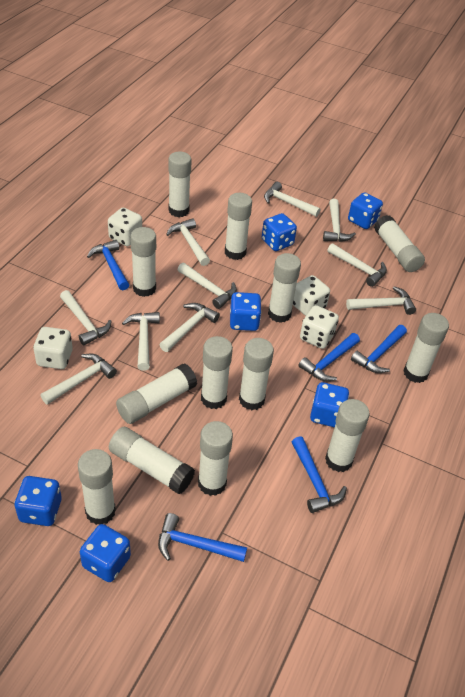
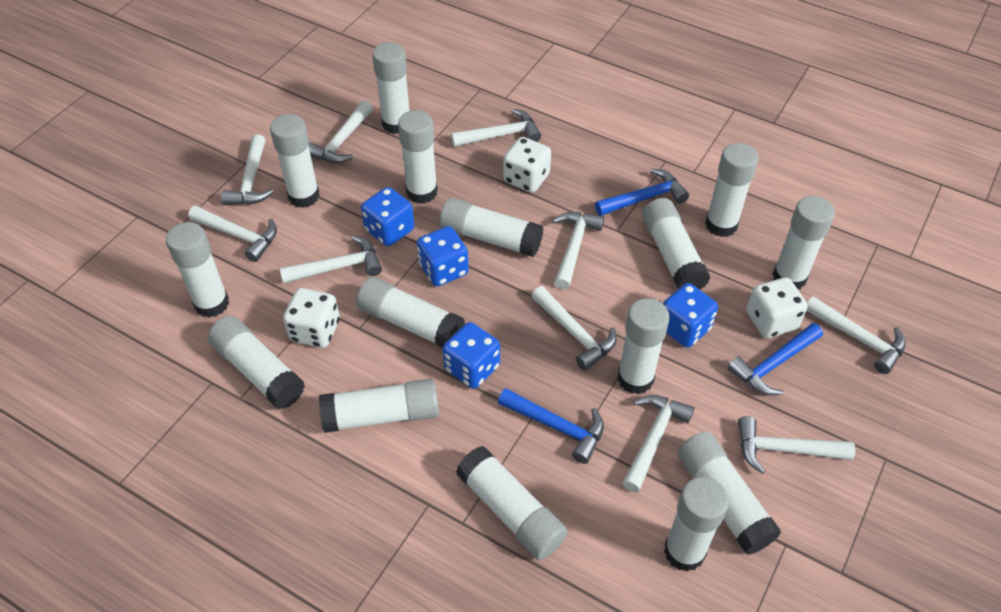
blue dice: [15,476,62,526] [80,524,131,582] [230,292,262,331] [262,213,297,251] [310,382,349,427] [348,192,383,229] = 6 -> [361,187,414,246] [417,226,469,286] [442,322,500,389] [663,283,718,348] = 4
blue hammer: [87,240,129,290] [158,513,247,562] [292,436,347,513] [299,333,360,381] [351,325,407,373] = 5 -> [498,388,604,464] [595,168,689,216] [728,323,823,395] = 3
white dice: [33,327,73,369] [108,208,142,246] [293,275,330,316] [300,305,339,349] = 4 -> [283,288,340,348] [503,137,551,193] [747,277,808,338] = 3
white glue stick: [78,449,116,525] [109,427,195,494] [116,363,197,424] [130,227,156,297] [168,151,191,217] [198,421,233,496] [201,336,233,409] [225,193,252,260] [239,338,274,410] [268,253,301,323] [325,399,370,472] [374,215,425,272] [403,313,449,383] = 13 -> [166,222,229,318] [208,316,305,409] [270,114,320,208] [319,379,439,433] [356,277,465,348] [372,42,410,134] [398,110,438,204] [440,198,544,257] [456,446,568,560] [618,298,670,395] [642,198,710,290] [664,477,729,572] [678,431,781,555] [705,143,759,237] [772,196,835,289] = 15

